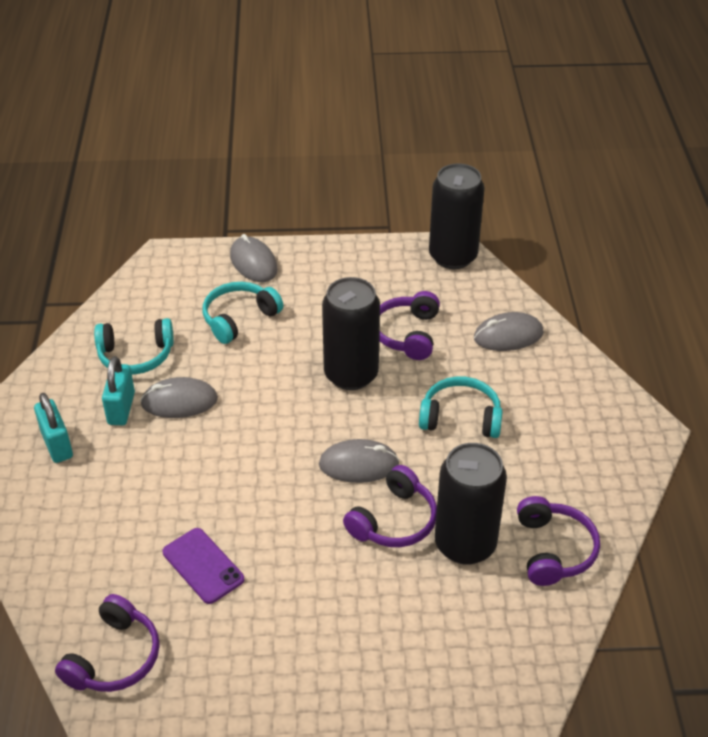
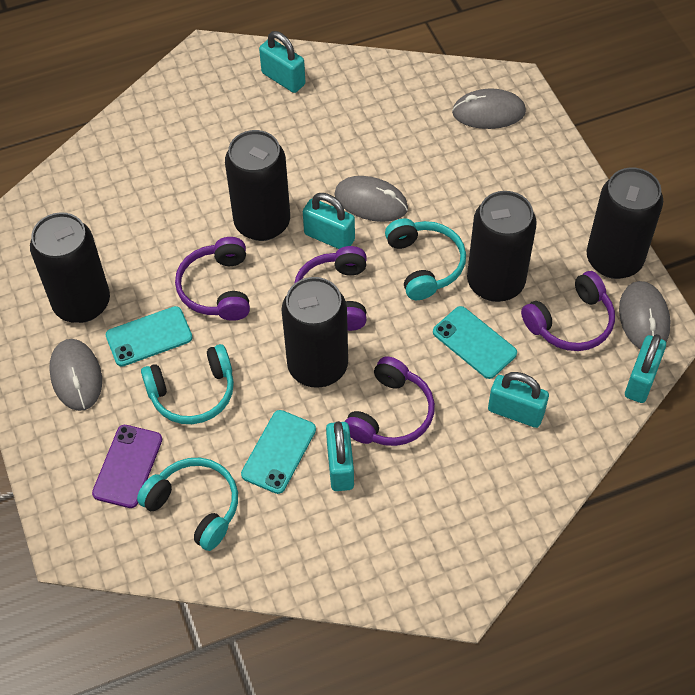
black can: [322,277,380,390] [429,163,484,269] [435,443,507,565] = 3 -> [30,212,110,323] [225,130,290,241] [282,277,348,388] [467,191,537,302] [587,168,663,279] = 5
turquoise padlock: [34,393,73,463] [102,356,135,425] = 2 -> [259,31,305,93] [303,193,355,249] [326,421,354,491] [488,372,549,428] [625,334,666,403] = 5
turquoise phone: none = 0 -> [106,306,193,366] [241,410,316,494] [433,306,517,379] = 3

